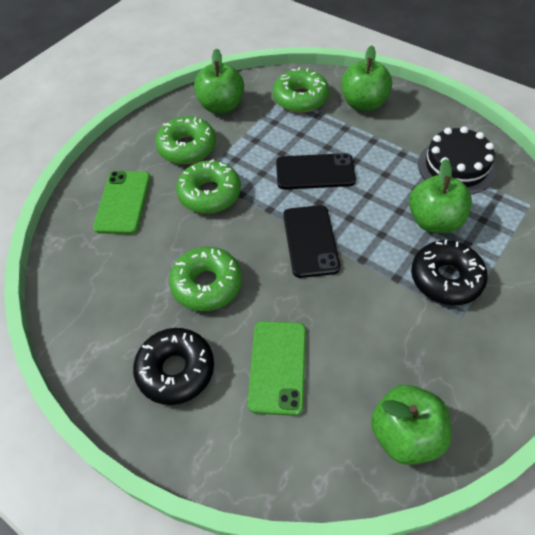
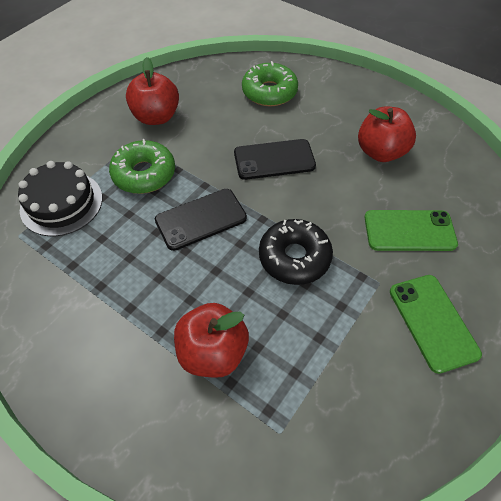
black donut: [133,328,214,405] [411,239,488,305] = 2 -> [259,219,333,285] = 1
green apple: [194,48,244,113] [341,45,392,111] [371,385,451,465] [409,159,472,233] = 4 -> none = 0
green donut: [156,116,216,164] [169,246,242,311] [176,159,241,214] [273,67,329,113] = 4 -> [109,139,175,194] [242,61,298,106] = 2
red apple: none = 0 -> [126,57,179,125] [174,303,249,378] [358,106,416,162] = 3

